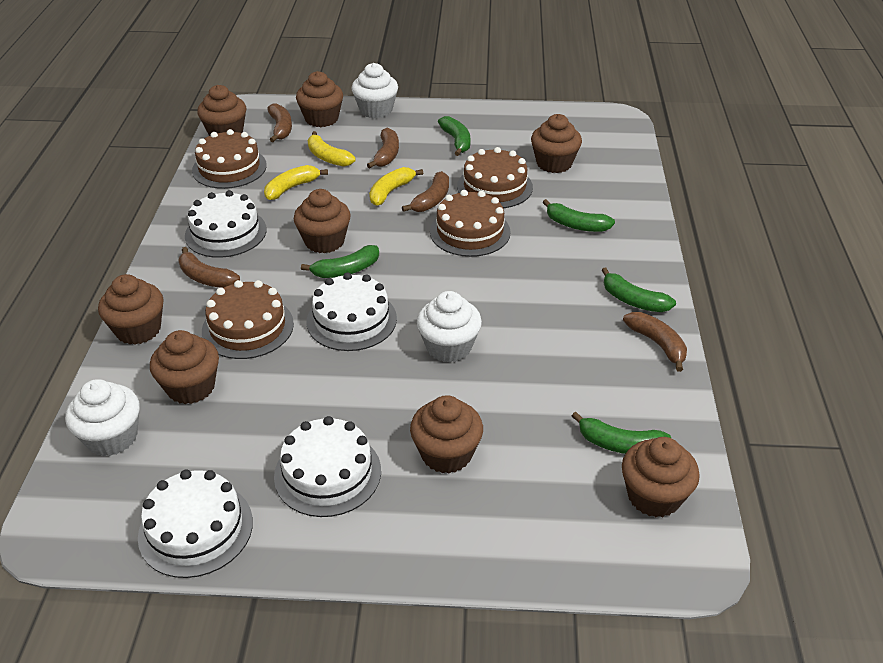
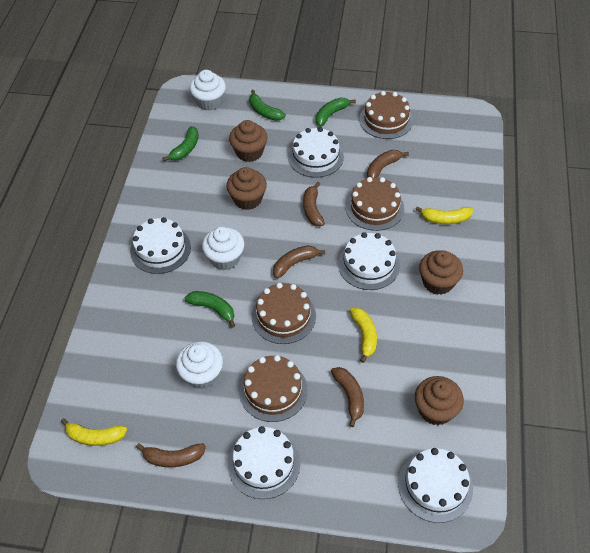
brown cupcake: [98,274,164,345] [150,330,219,404] [197,85,246,136] [294,189,351,253] [296,71,343,127] [410,395,483,474] [531,114,582,173] [622,437,700,517] = 8 -> [226,167,267,210] [229,120,267,162] [415,376,464,425] [419,250,463,295] = 4
green banana: [301,245,379,278] [438,116,470,156] [543,199,615,232] [572,412,671,454] [602,268,676,312] = 5 -> [162,126,199,161] [185,291,235,328] [249,90,286,121] [316,97,356,127] = 4
white cake: [138,469,253,578] [185,190,267,258] [274,416,381,517] [306,272,397,351] = 4 -> [130,217,191,274] [228,426,300,499] [288,127,344,178] [338,232,400,290] [398,448,473,523] = 5

